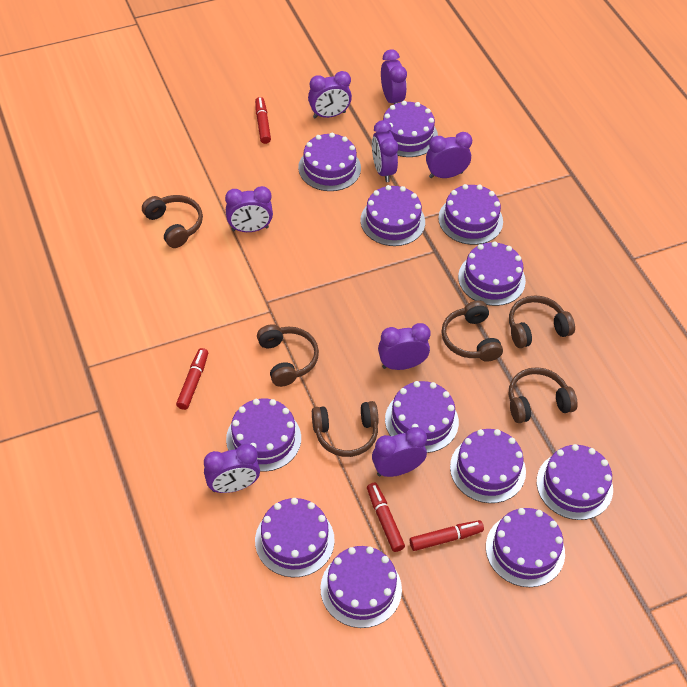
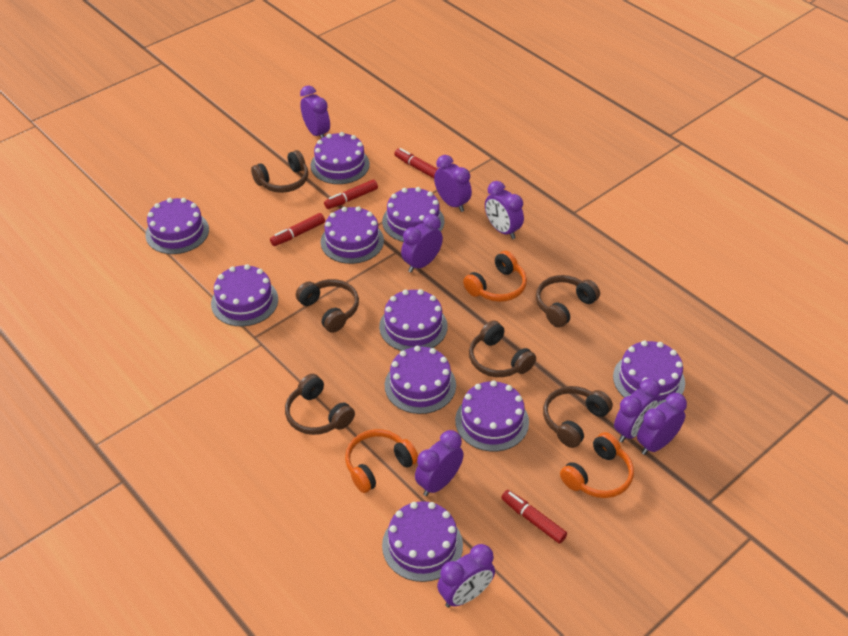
orange headphones: none = 0 -> [345,429,418,493] [463,251,527,302] [560,432,634,498] = 3
purple cake: [226,398,301,472] [255,498,335,577] [298,133,361,191] [320,546,402,628] [360,185,425,246] [383,101,438,157] [385,381,459,453] [438,184,503,245] [450,429,526,503] [458,241,526,306] [486,508,565,587] [537,444,613,520] = 12 -> [145,198,209,254] [211,264,278,326] [310,132,370,184] [321,206,384,264] [379,289,448,351] [382,187,444,242] [382,501,463,582] [385,346,456,414] [455,380,529,452] [613,340,685,406] = 10

